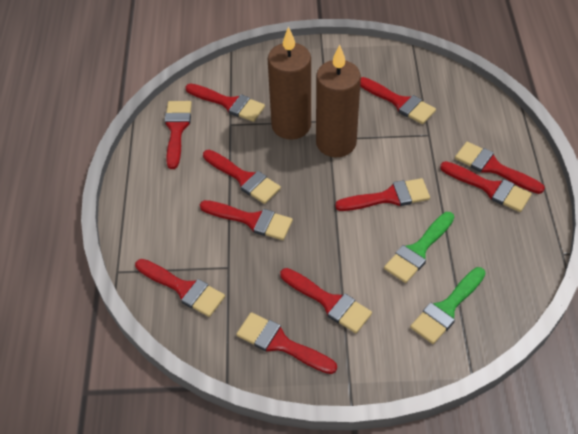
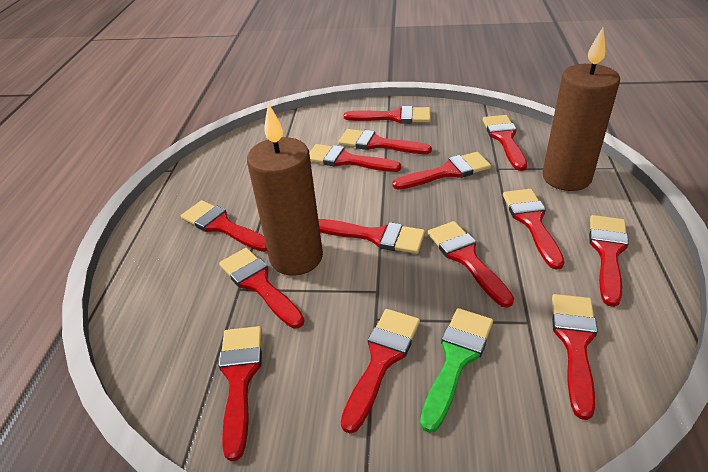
green brush: [384,212,454,283] [410,267,485,344] = 2 -> [420,308,493,433] = 1
red brush: [135,259,225,317] [164,101,192,169] [186,83,265,122] [200,200,293,240] [203,150,281,204] [236,312,337,374] [280,268,372,333] [335,178,430,211] [360,77,436,124] [440,161,532,212] [455,142,545,194] = 11 -> [181,200,267,252] [218,326,262,461] [219,248,305,329] [309,144,401,172] [318,219,425,254] [338,129,432,154] [341,309,420,433] [344,106,431,123] [392,152,491,189] [428,221,514,308] [483,115,527,171] [503,189,564,270] [552,294,598,420] [589,215,629,307] = 14

